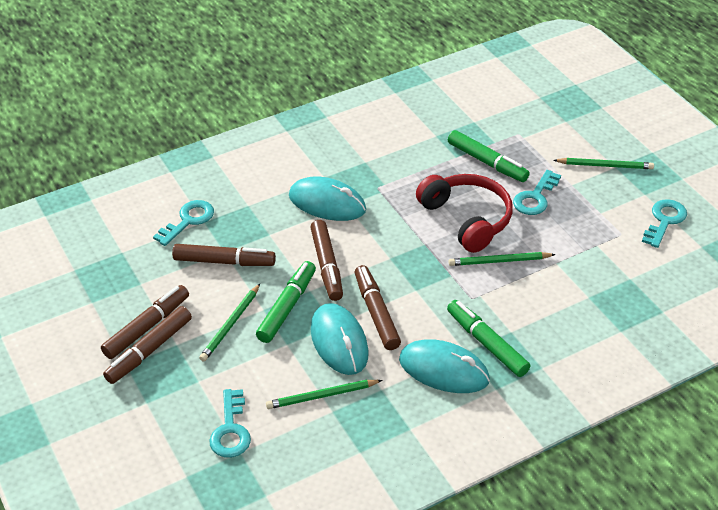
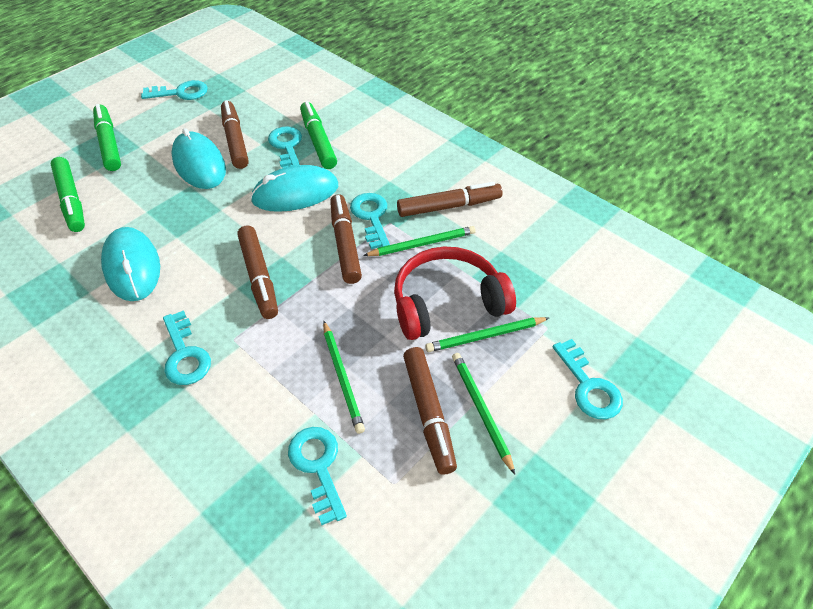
turquoise key: [153,200,214,246] [210,389,251,458] [513,170,561,215] [642,199,687,248] = 4 -> [141,80,208,100] [163,310,211,385] [268,126,302,168] [288,427,347,525] [350,193,390,249] [553,339,623,419] = 6

